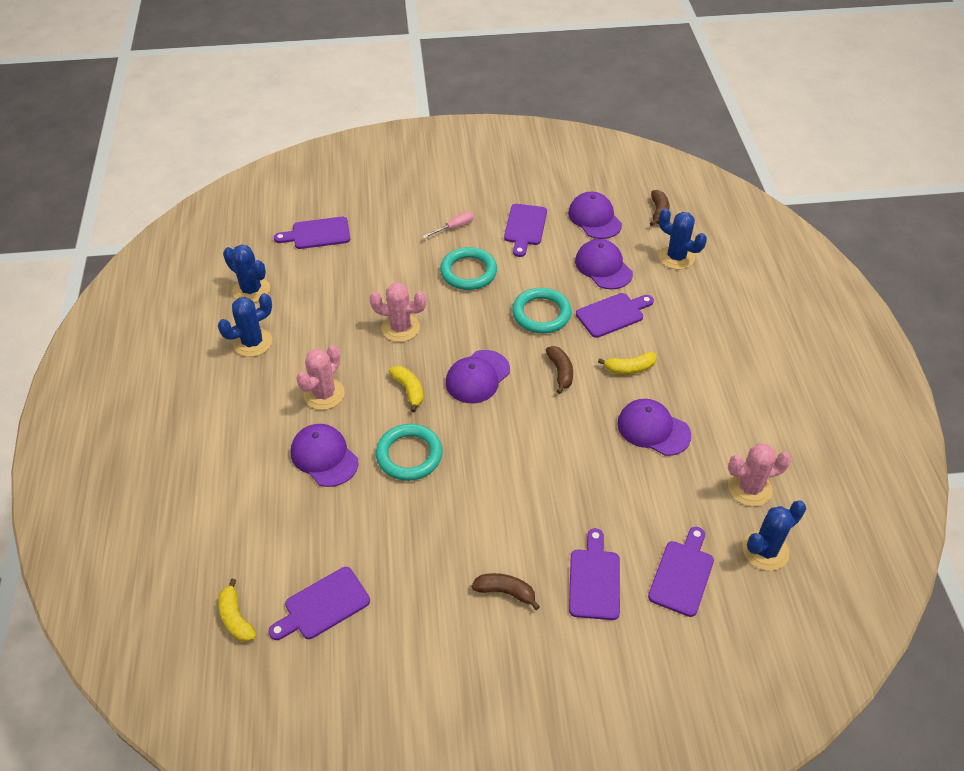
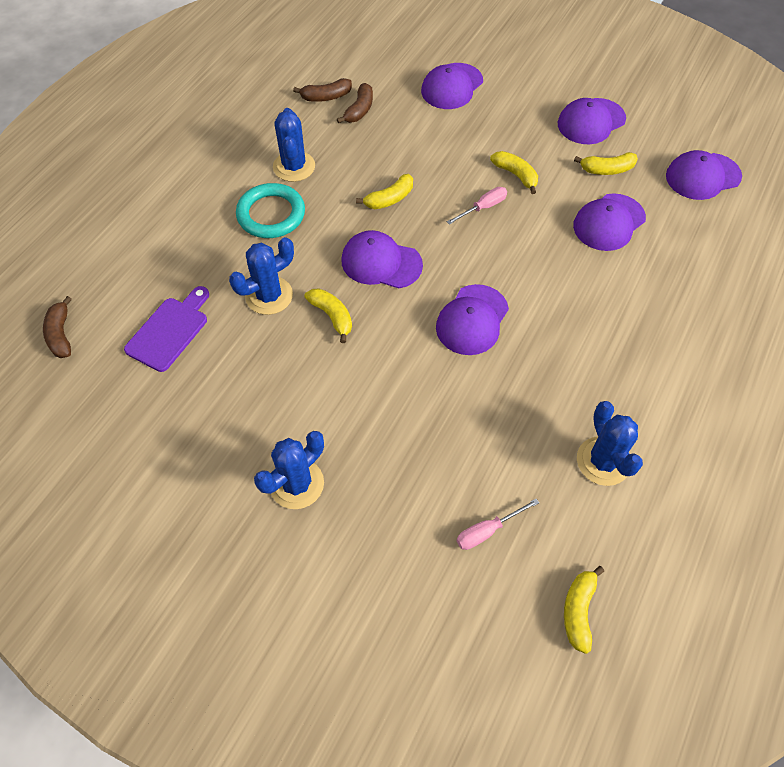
pink cactus: [296,345,345,410] [369,282,427,342] [728,443,792,506] = 3 -> none = 0
pink screwdriver: [422,212,474,238] = 1 -> [447,187,507,225] [456,499,539,550] = 2
purple cap: [291,424,358,487] [446,350,510,403] [568,192,622,239] [575,239,633,289] [617,399,691,456] = 5 -> [341,230,423,288] [421,63,483,109] [436,284,509,355] [558,98,626,144] [573,193,646,251] [666,150,742,200] = 6
purple cutting board: [268,567,370,640] [274,217,350,249] [504,204,547,257] [569,528,620,620] [576,293,654,338] [648,527,714,617] = 6 -> [124,286,209,372] = 1
turquoise ring: [376,424,443,481] [440,247,497,290] [512,288,572,334] = 3 -> [236,183,305,238] = 1
yellow banana: [218,579,256,642] [389,366,423,412] [598,352,657,375] = 3 -> [305,288,352,343] [356,174,413,209] [490,151,538,194] [564,566,604,654] [574,152,638,175] = 5

